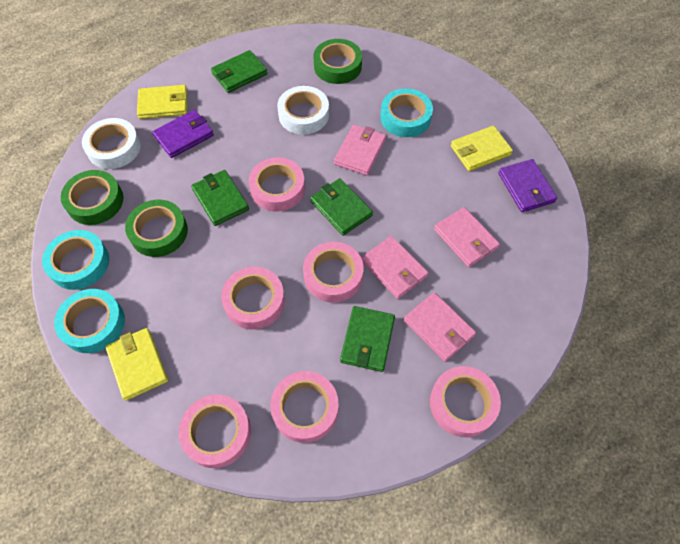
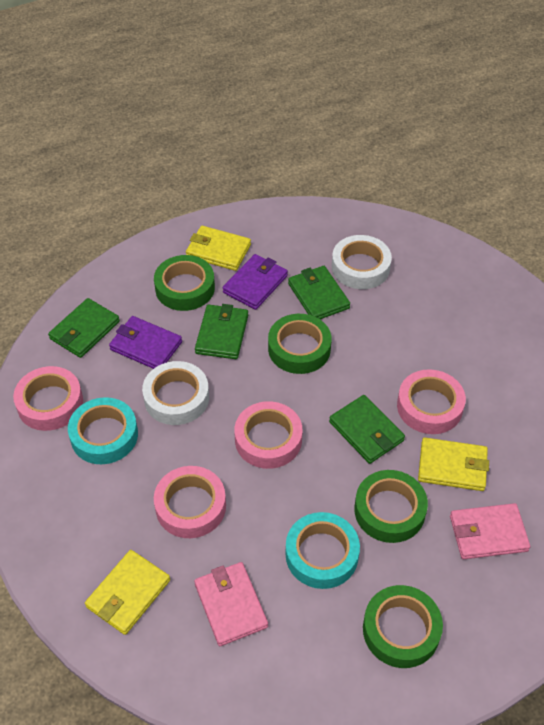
green tape: [61,170,123,225] [125,200,188,257] [313,39,362,84] = 3 -> [154,255,215,311] [268,314,331,374] [354,470,428,543] [363,585,443,668] = 4
pink tape: [178,395,251,468] [221,267,285,329] [248,157,305,212] [270,371,339,443] [303,242,364,303] [430,366,501,437] = 6 -> [13,366,83,431] [154,466,226,538] [234,401,302,469] [397,369,466,434] = 4
pink wallet: [334,125,386,175] [361,236,429,299] [404,292,476,362] [434,207,500,267] = 4 -> [194,562,268,646] [450,503,530,559] = 2
turquoise tape: [42,230,109,290] [54,289,125,353] [380,88,433,137] = 3 -> [68,397,138,464] [285,512,360,589] = 2

